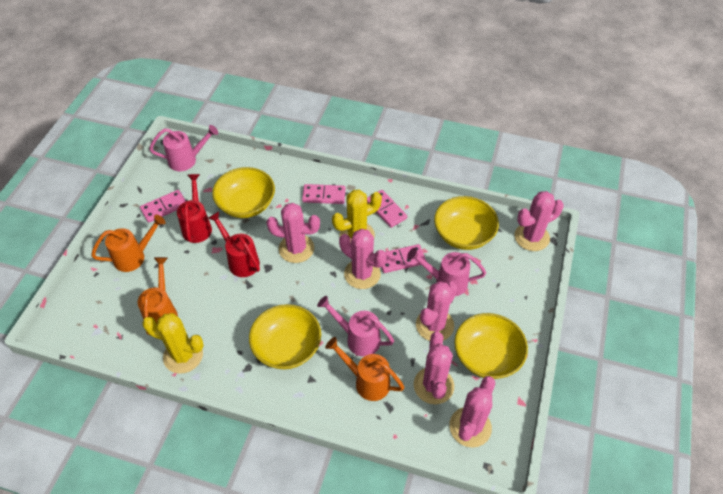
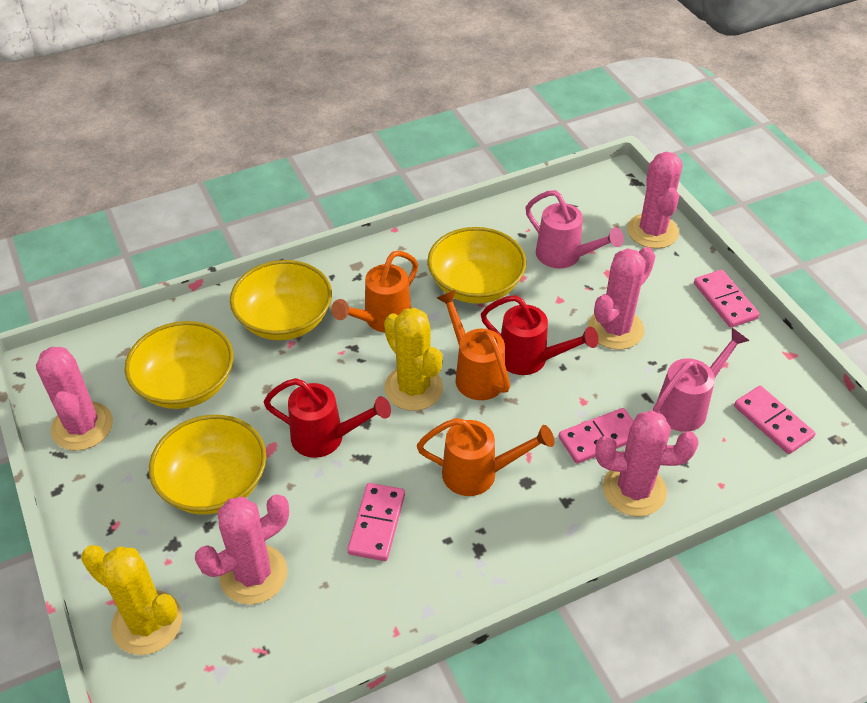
pink cactus: [266,203,320,263] [339,229,386,289] [414,332,454,404] [416,281,458,341] [449,376,495,448] [514,191,564,251] = 6 -> [36,347,113,451] [195,494,289,604] [588,247,655,350] [595,410,698,516] [627,152,683,249] = 5
pink watering can: [149,125,218,171] [317,296,394,357] [407,248,486,296] = 3 -> [526,190,624,268] [653,328,750,432] = 2

